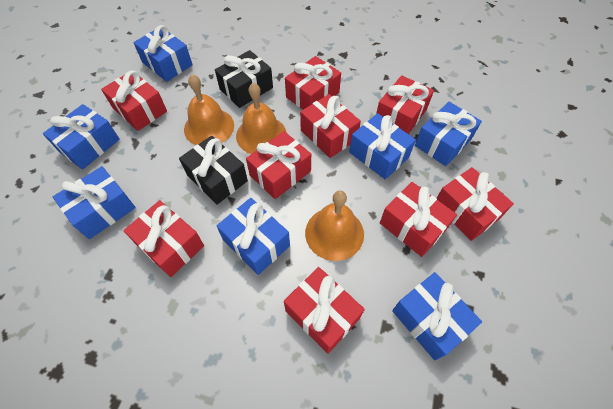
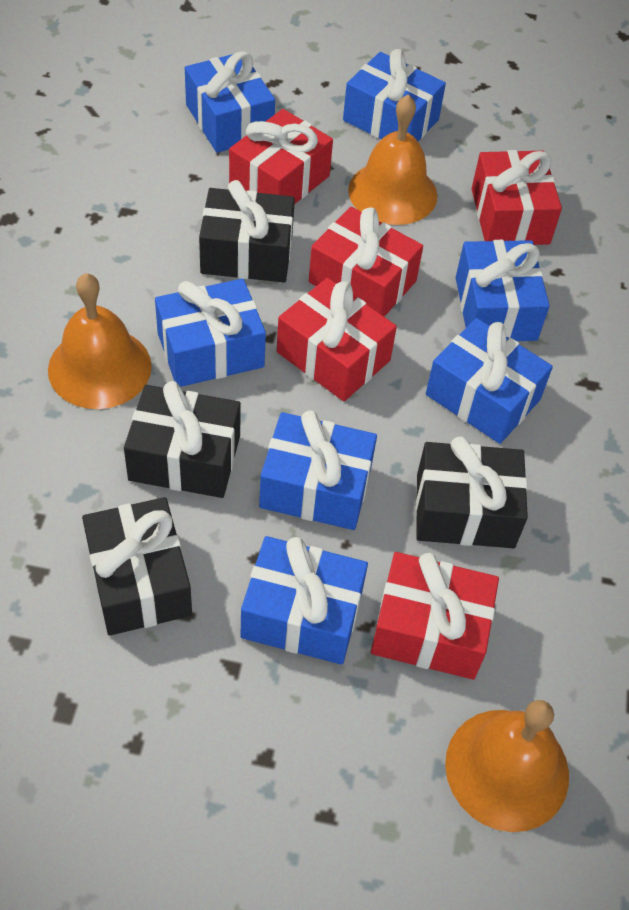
black gift: [179,136,248,205] [215,50,273,108] = 2 -> [82,497,192,636] [124,381,241,498] [199,180,295,282] [416,436,528,548] = 4
red gift: [101,71,167,131] [123,200,204,277] [246,131,311,199] [284,267,365,354] [285,56,341,109] [300,94,361,158] [376,75,434,134] [380,182,457,257] [437,167,514,241] = 9 -> [229,109,333,204] [277,278,397,401] [309,207,423,317] [371,552,499,679] [472,150,562,245] = 5

